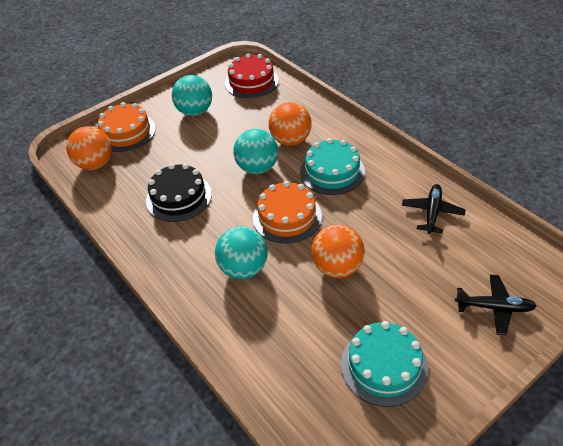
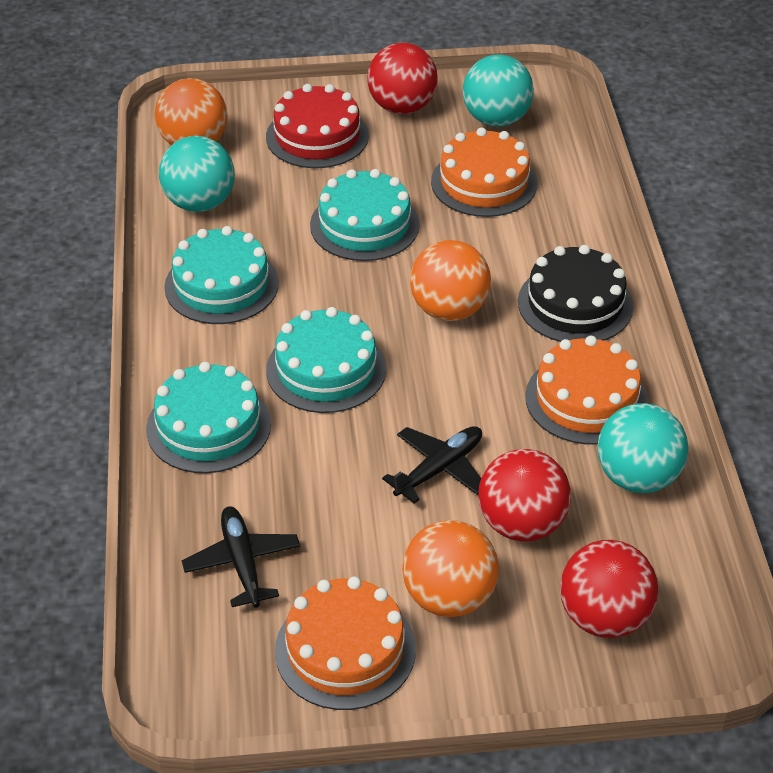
orange cake: [98,102,156,152] [253,181,322,244] = 2 -> [275,576,416,710] [431,127,537,217] [525,336,648,445] = 3
red ball: none = 0 -> [367,42,438,114] [478,449,571,541] [560,540,658,638] = 3
turquoise cake: [300,138,365,195] [341,321,428,407] = 2 -> [146,362,271,473] [164,226,279,324] [266,307,386,413] [310,169,420,261] = 4

